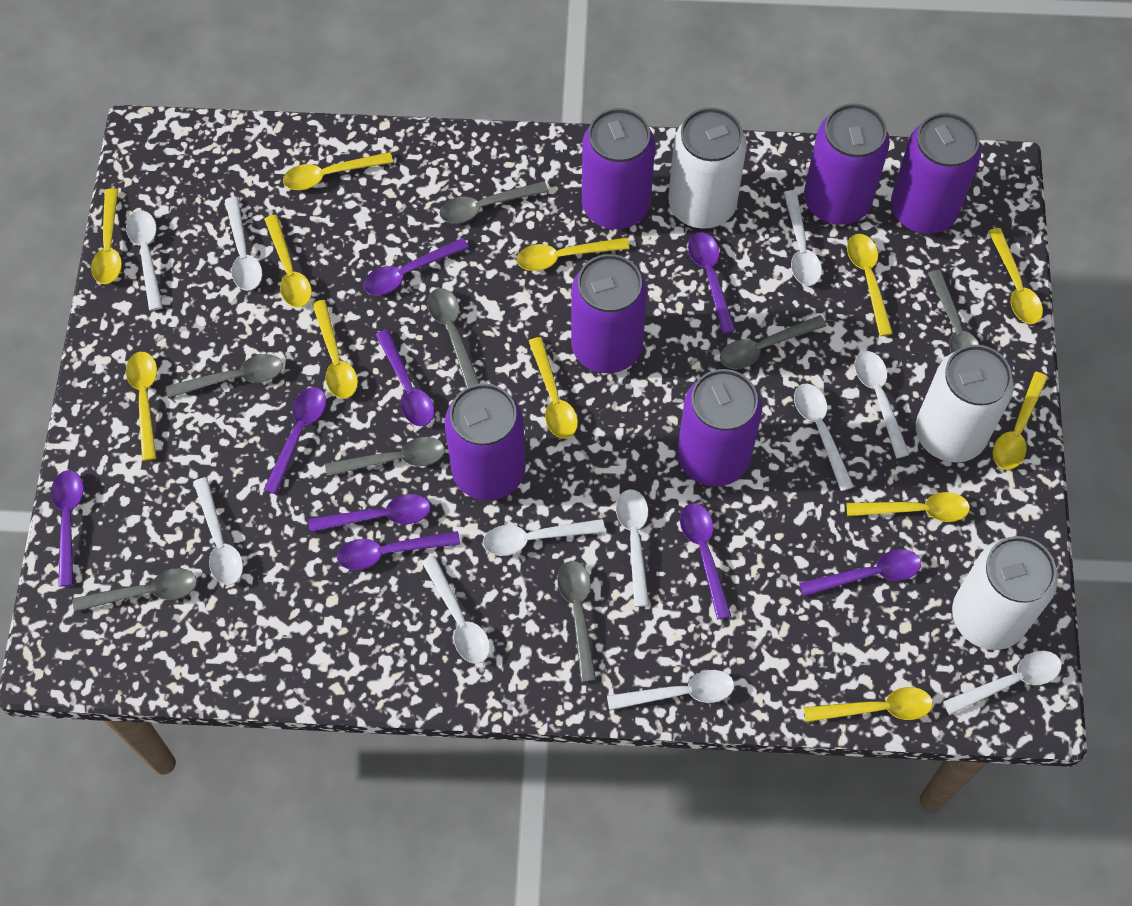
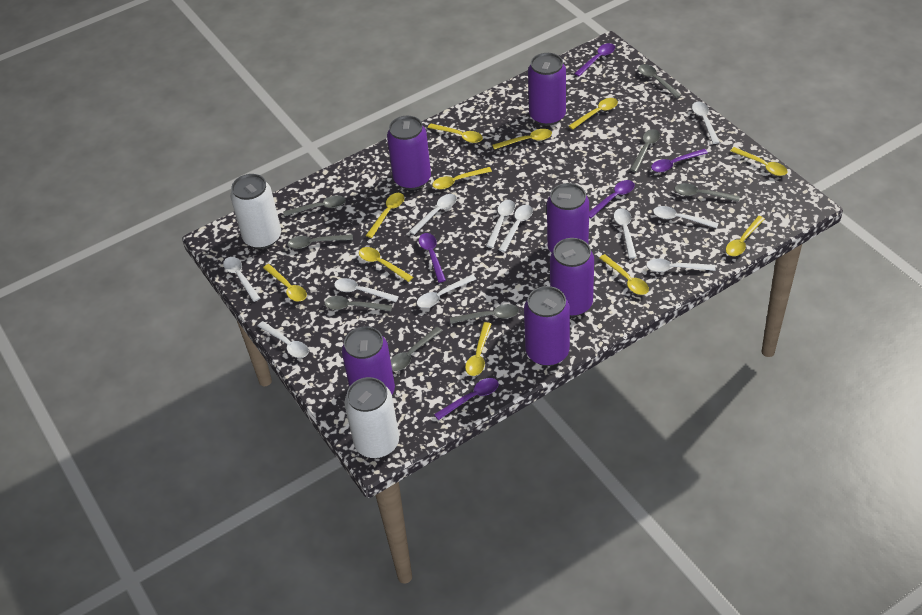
purple spoon: [51,470,84,586] [264,387,326,495] [309,494,431,532] [337,531,460,570] [363,238,469,295] [376,329,434,426] [680,503,731,620] [688,232,735,334] [799,549,921,597] = 9 -> [419,233,446,283] [434,378,498,420] [574,43,615,76] [589,180,635,218] [651,149,708,172] = 5
white can: [668,107,747,229] [916,345,1014,463] [952,536,1058,650] = 3 -> [230,174,281,249] [345,377,399,458] = 2
yellow spoon: [91,188,122,284] [126,352,157,461] [264,215,312,308] [283,152,393,190] [312,300,358,399] [517,238,629,271] [529,337,578,439] [804,687,933,722] [846,492,970,522] [847,234,893,336] [988,228,1043,324] [993,372,1048,470] = 12 -> [263,264,307,302] [359,247,413,282] [366,193,404,238] [428,123,483,143] [432,167,492,189] [465,322,491,376] [492,129,552,149] [569,98,618,129] [599,254,649,295] [726,216,765,256] [731,147,788,176] = 11

